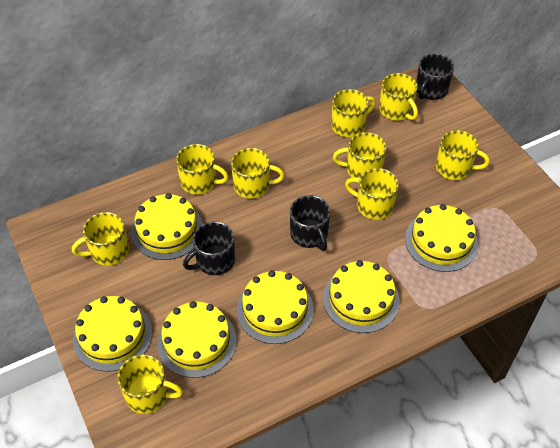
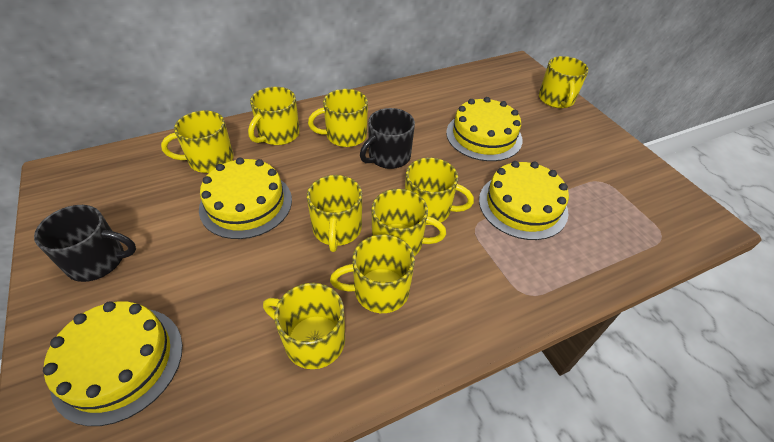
black mug: [183,221,235,275] [290,195,330,251] [416,53,454,100] = 3 -> [34,205,136,282] [360,108,415,169] = 2
yellow cake: [73,296,152,372] [131,193,203,260] [157,301,237,378] [237,270,314,344] [323,260,400,333] [405,204,478,272] = 6 -> [43,301,183,426] [199,157,292,239] [446,97,523,161] [479,161,569,240] = 4

